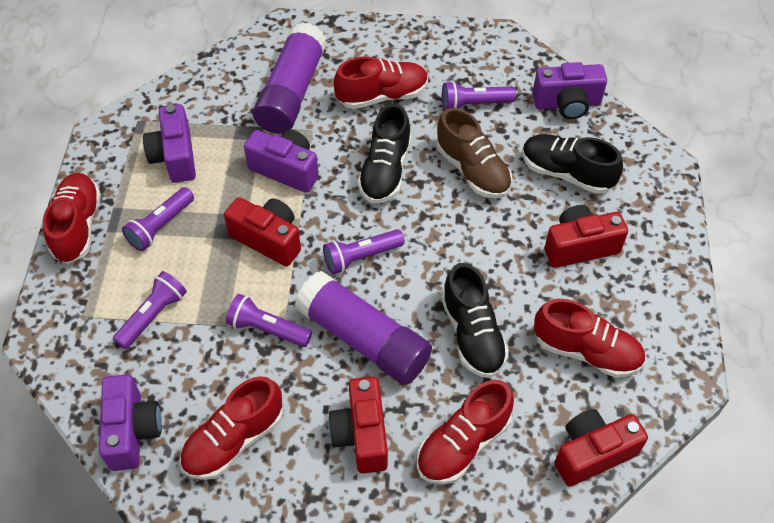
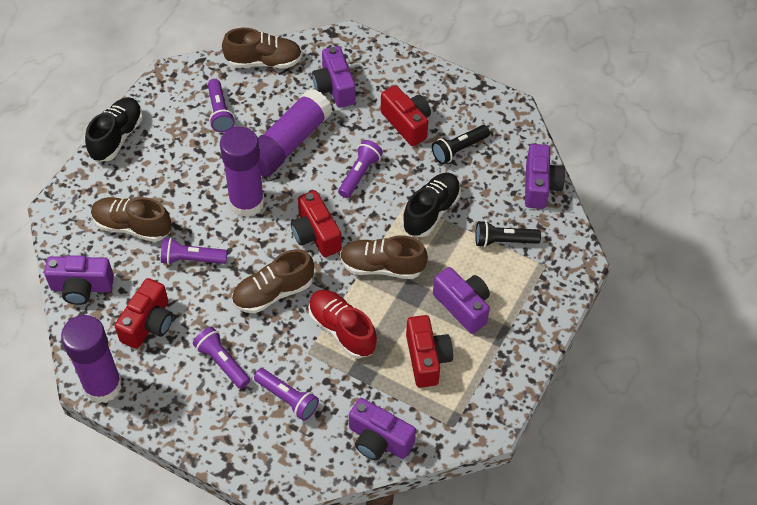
black flashlight: none = 0 -> [432,125,490,164] [475,221,541,247] = 2
black shoe: [358,104,411,204] [442,263,509,378] [522,134,623,194] = 3 -> [85,98,143,162] [402,173,461,237] = 2
brown shoe: [436,108,512,198] = 1 -> [91,197,171,242] [222,28,302,69] [232,249,314,313] [340,235,428,279] = 4
purple camera: [99,374,162,471] [143,104,196,183] [244,129,319,193] [532,62,607,119] = 4 -> [44,255,114,305] [312,46,356,108] [349,398,416,461] [433,267,490,334] [525,144,565,209] = 5
purple glue stick: [253,22,327,134] [295,271,432,385] = 2 -> [61,315,122,404] [220,127,265,218] [258,89,333,177] = 3
red shoe: [43,173,101,264] [180,376,283,480] [334,57,428,109] [417,380,514,485] [534,299,645,378] = 5 -> [308,290,377,358] = 1

